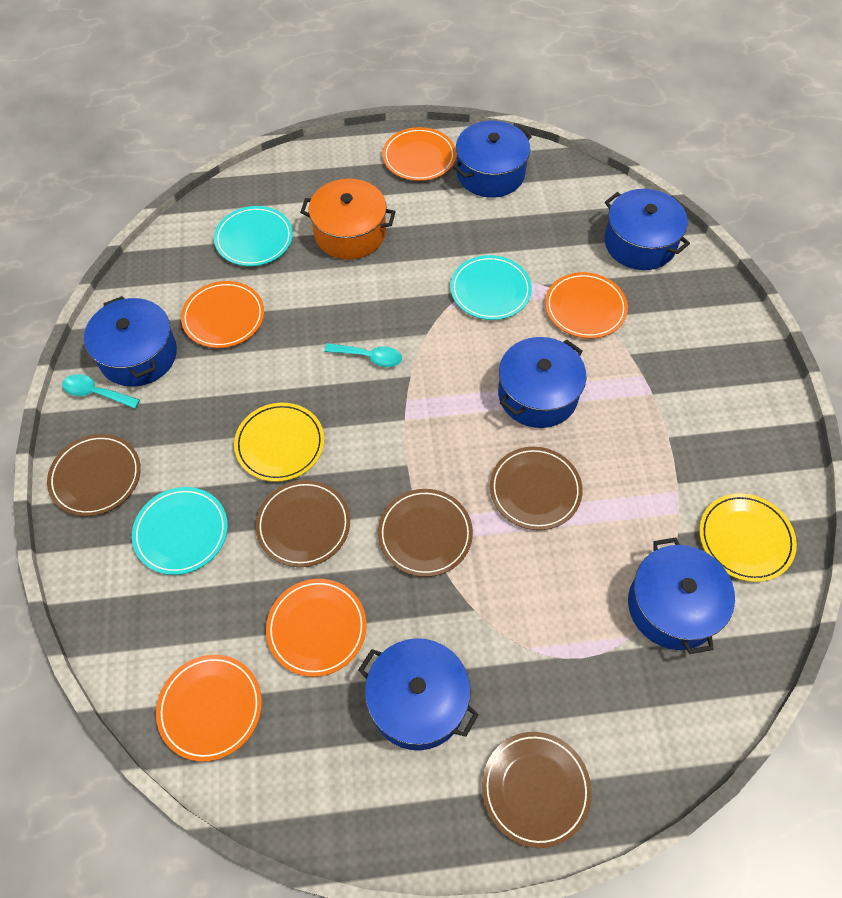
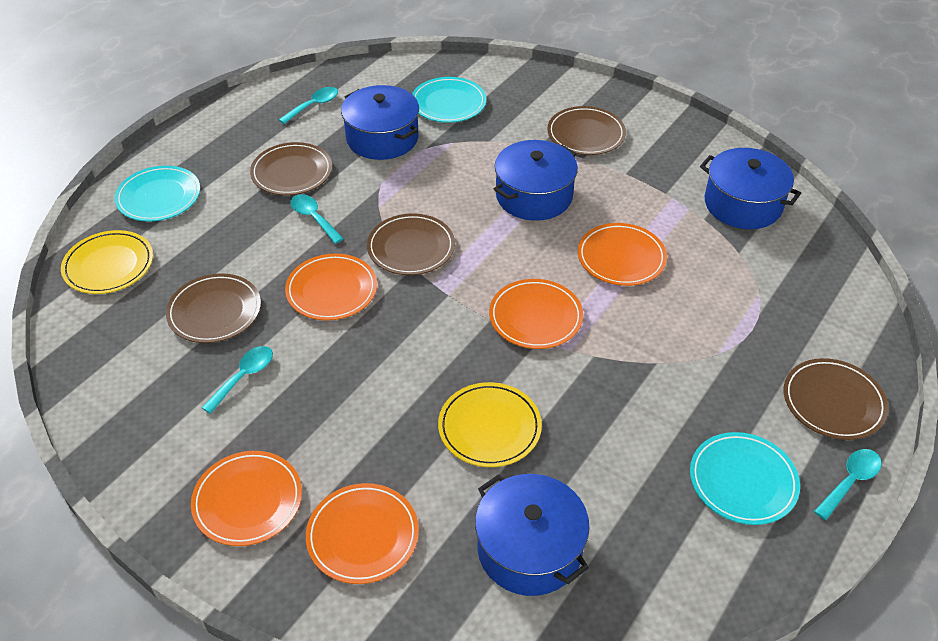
blue pot: [84,296,177,387] [358,638,479,751] [453,121,532,198] [498,337,586,428] [604,189,690,270] [628,537,735,654] = 6 -> [341,85,419,160] [475,474,590,596] [494,140,578,221] [700,148,801,229] = 4
orange pot: [300,179,396,260] = 1 -> none = 0
turquoise spoon: [62,374,140,409] [324,343,402,367] = 2 -> [202,346,273,414] [279,87,338,124] [290,194,344,244] [814,449,882,520] = 4

